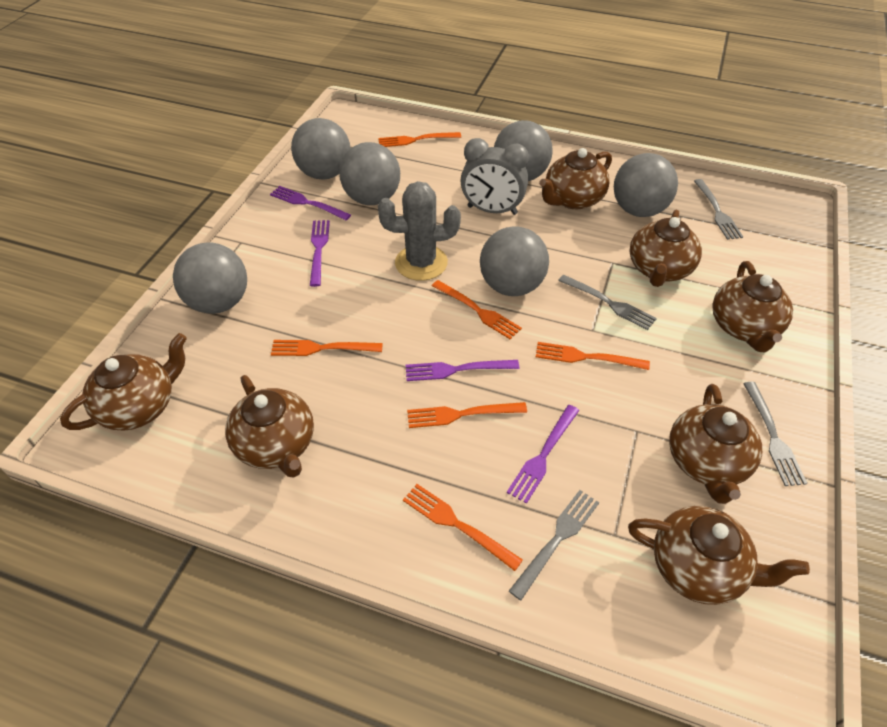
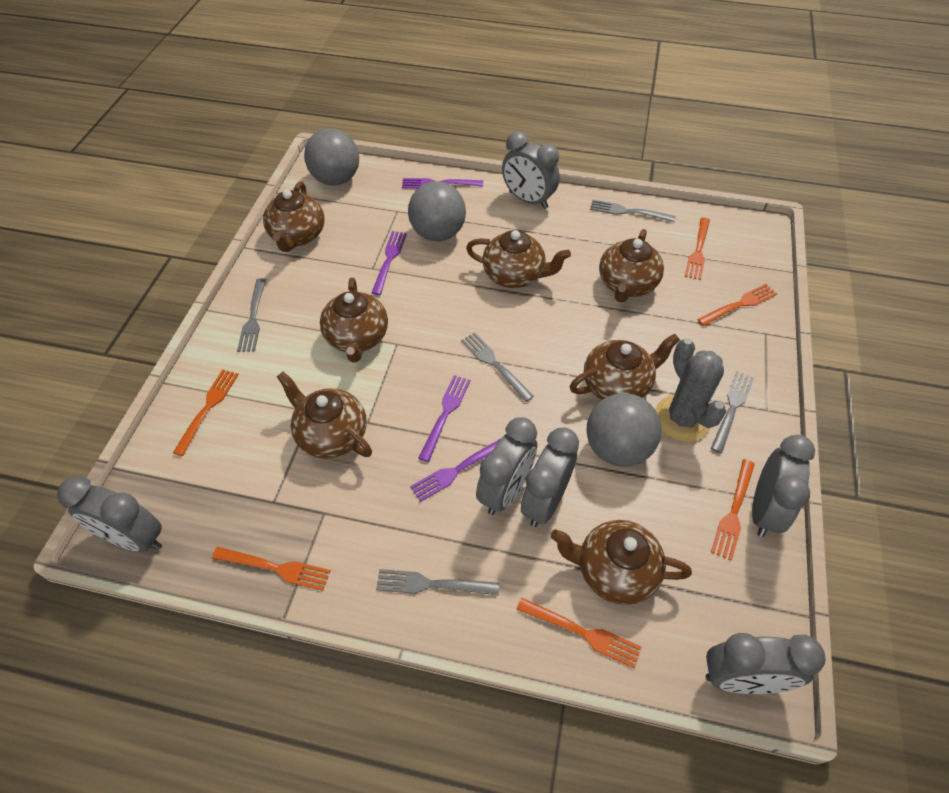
grey ball: [173,242,247,314] [291,118,351,179] [339,142,400,205] [480,226,549,296] [494,120,553,181] [614,153,678,217] = 6 -> [304,128,359,186] [408,181,466,241] [587,393,662,467] = 3
grey clock: [460,138,529,215] = 1 -> [57,477,162,552] [476,417,537,515] [502,131,560,209] [521,427,579,527] [706,633,825,694] [752,435,815,537] = 6
grey fork: [509,490,599,600] [558,274,657,330] [694,179,743,240] [743,382,807,486] = 4 -> [237,278,266,352] [376,569,499,596] [461,332,534,402] [590,200,676,222] [711,371,754,453] = 5

